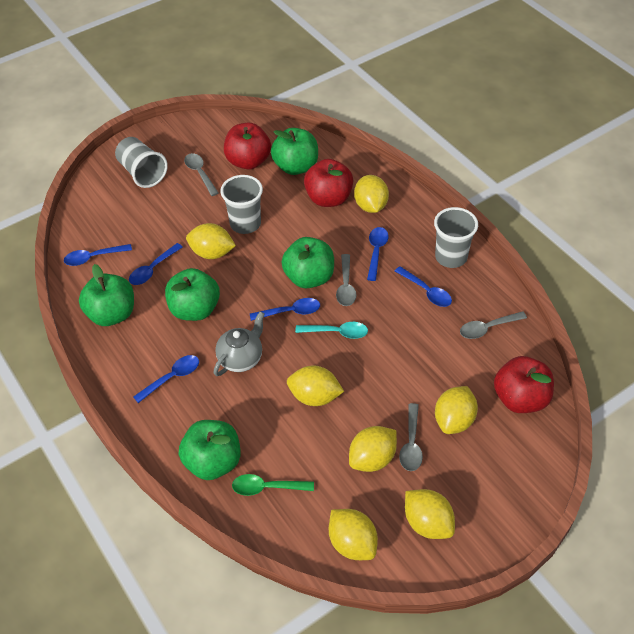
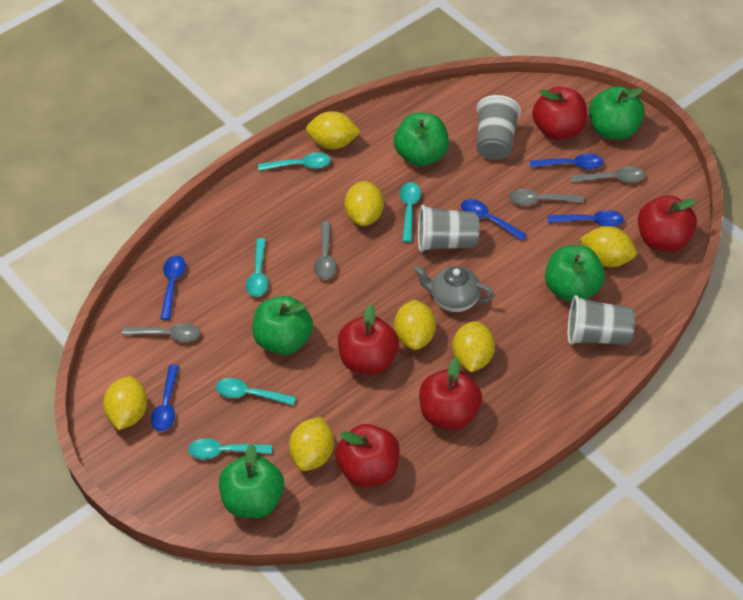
blue spoon: [64,244,132,266] [129,243,183,285] [133,355,199,403] [250,298,320,321] [367,227,389,281] [395,266,452,307] = 6 -> [151,365,179,432] [160,255,186,320] [461,199,527,241] [530,153,604,170] [548,210,624,227] = 5
green spoon: [232,474,314,496] = 1 -> none = 0
red apple: [224,123,271,170] [304,159,353,207] [494,356,554,413] = 3 -> [335,424,400,487] [338,304,399,375] [419,358,482,430] [532,86,587,140] [638,195,697,252] = 5
turquoise spoon: [295,322,368,339] = 1 -> [188,438,272,459] [216,378,296,405] [246,238,268,297] [258,153,331,171] [400,182,421,243] = 5

